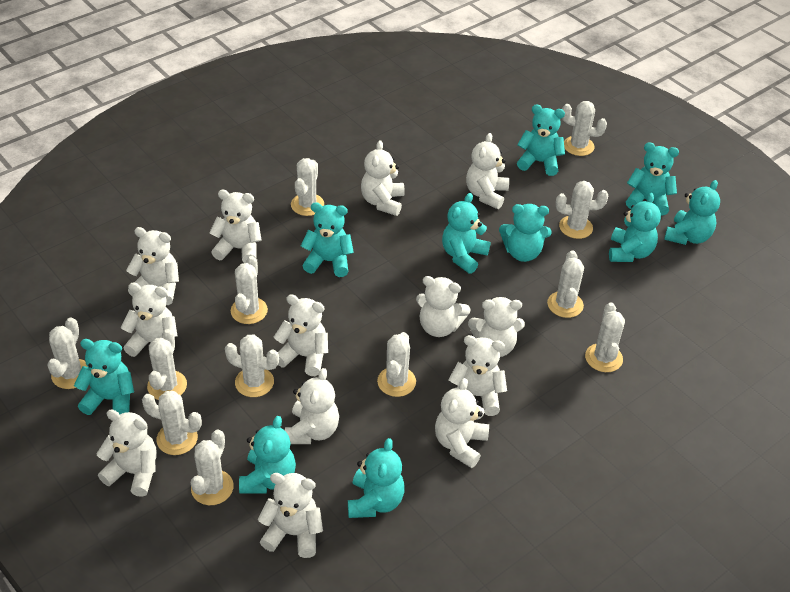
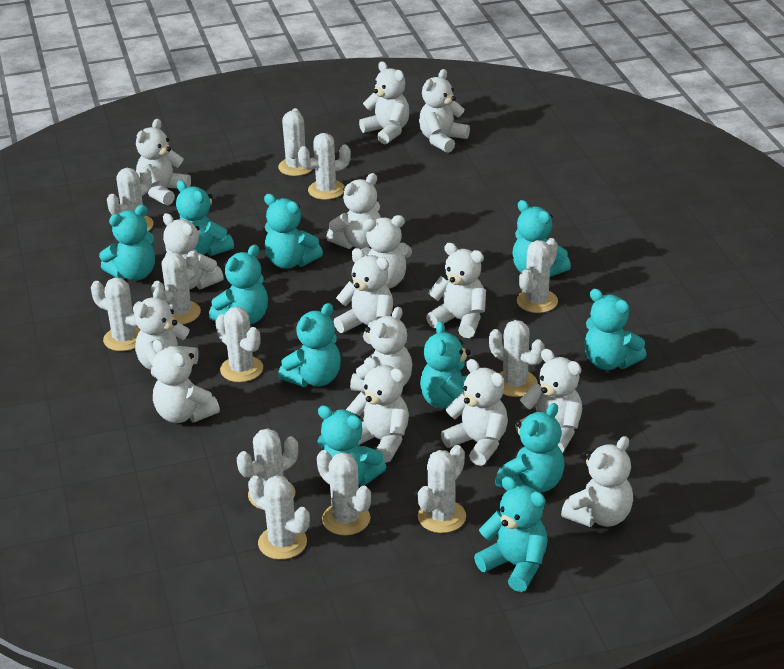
turquoise teddy bear: [74,339,134,415] [239,416,296,494] [301,202,354,277] [348,438,405,518] [442,193,491,274] [499,204,551,262] [517,105,565,176] [609,193,661,262] [626,142,679,216] [664,180,720,245] = 10 -> [99,205,155,281] [176,180,234,256] [209,245,268,325] [264,194,323,269] [278,303,341,387] [317,405,386,486] [420,321,470,416] [474,476,548,592] [495,403,565,493] [512,200,571,277] [584,289,646,370] = 11
white teddy bear: [97,410,156,497] [121,283,178,357] [126,227,179,305] [209,190,262,263] [258,473,323,558] [274,294,328,376] [285,368,339,444] [361,140,405,216] [416,276,471,337] [435,378,489,468] [448,335,507,416] [466,133,509,209] [468,297,525,357] = 13 -> [135,287,199,378] [136,119,191,205] [153,339,220,423] [163,213,224,290] [326,173,381,249] [334,248,393,344] [346,357,409,463] [350,307,412,392] [352,215,412,288] [359,61,410,144] [419,69,470,153] [426,243,486,338] [441,359,508,466] [515,349,582,453] [561,436,633,527] = 15

